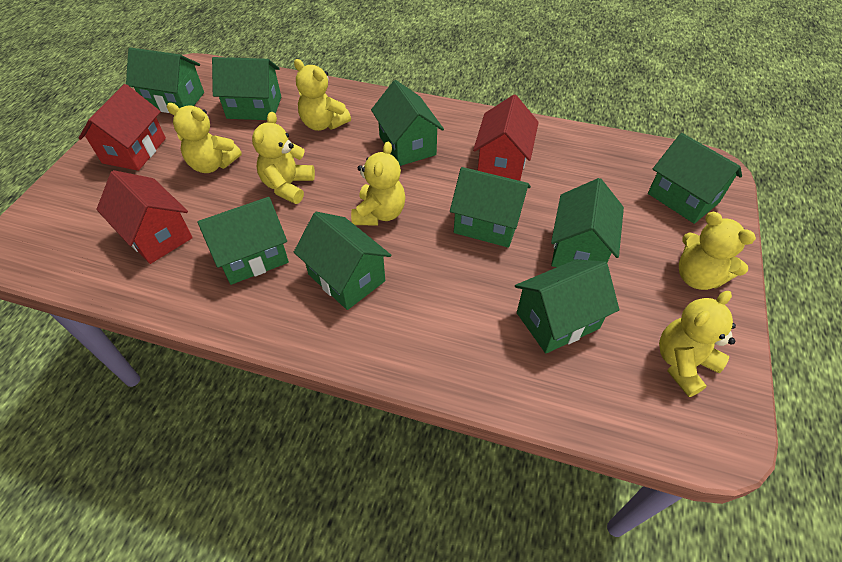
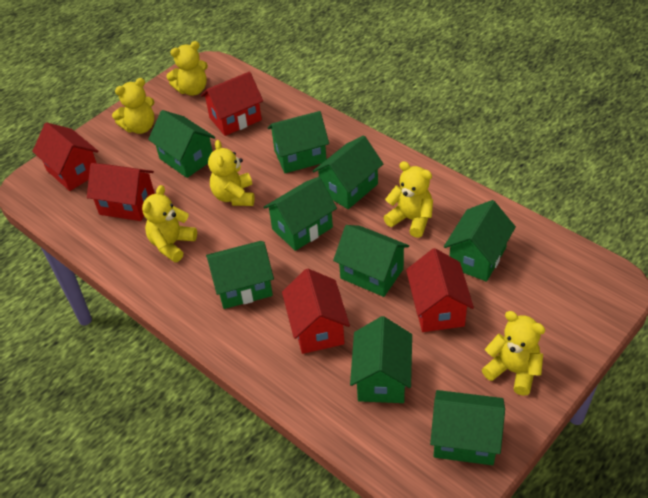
red house: [79,84,166,171] [96,170,193,264] [473,95,539,181] = 3 -> [32,122,99,191] [87,163,155,221] [201,72,263,136] [282,269,350,354] [406,248,474,332] = 5

